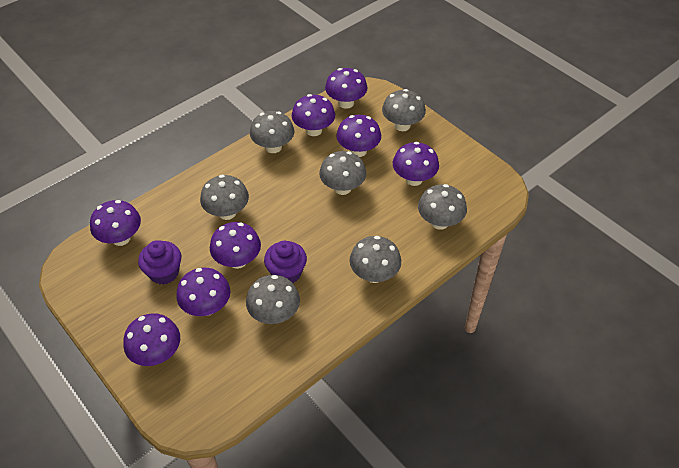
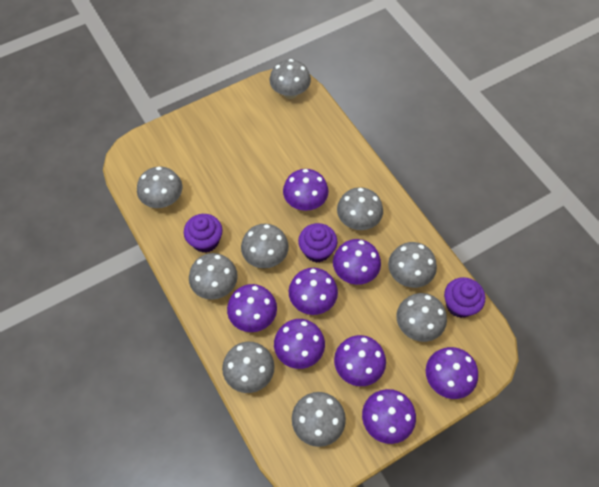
grey mushroom: [200,175,249,220] [246,275,300,324] [250,111,294,153] [319,151,366,195] [350,236,401,283] [382,89,426,131] [418,184,467,230] = 7 -> [137,167,182,208] [189,253,238,300] [222,342,275,393] [241,224,289,268] [269,59,311,99] [292,392,346,447] [337,187,383,230] [388,242,437,288] [396,293,447,342] = 9
purple cupcake: [138,240,181,285] [264,241,307,283] = 2 -> [184,214,223,253] [298,223,337,263] [444,277,485,318] = 3

